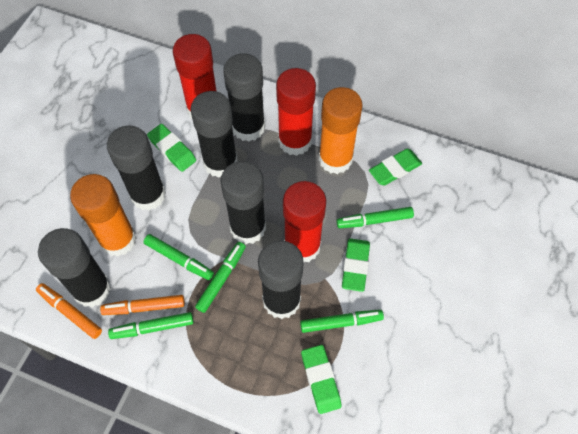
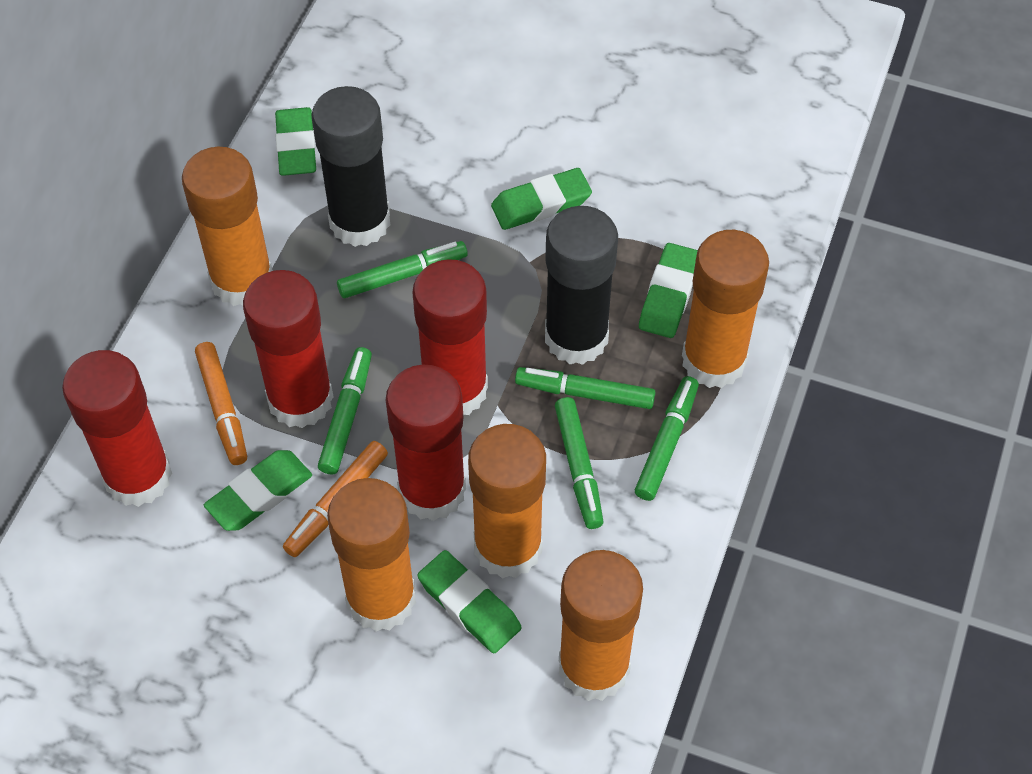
black glue stick: [38,228,111,307] [107,125,166,211] [190,91,237,178] [220,161,266,244] [223,53,265,142] [258,241,304,319] = 6 -> [311,86,390,247] [545,206,618,365] = 2
green eraser: [147,124,196,172] [301,345,341,414] [342,238,370,292] [369,149,422,185] = 4 -> [204,450,312,531] [275,107,316,176] [417,550,522,653] [491,168,592,230] [639,243,697,338] = 5
orange glue stick: [70,174,137,257] [319,87,363,174] = 2 -> [182,147,273,306] [327,478,416,631] [468,424,546,579] [559,550,643,701] [682,230,769,388] = 5
red glue stick: [173,34,217,118] [276,68,316,156] [283,181,326,262] = 3 -> [62,350,172,507] [243,270,334,428] [386,365,466,521] [412,259,488,415] = 4

